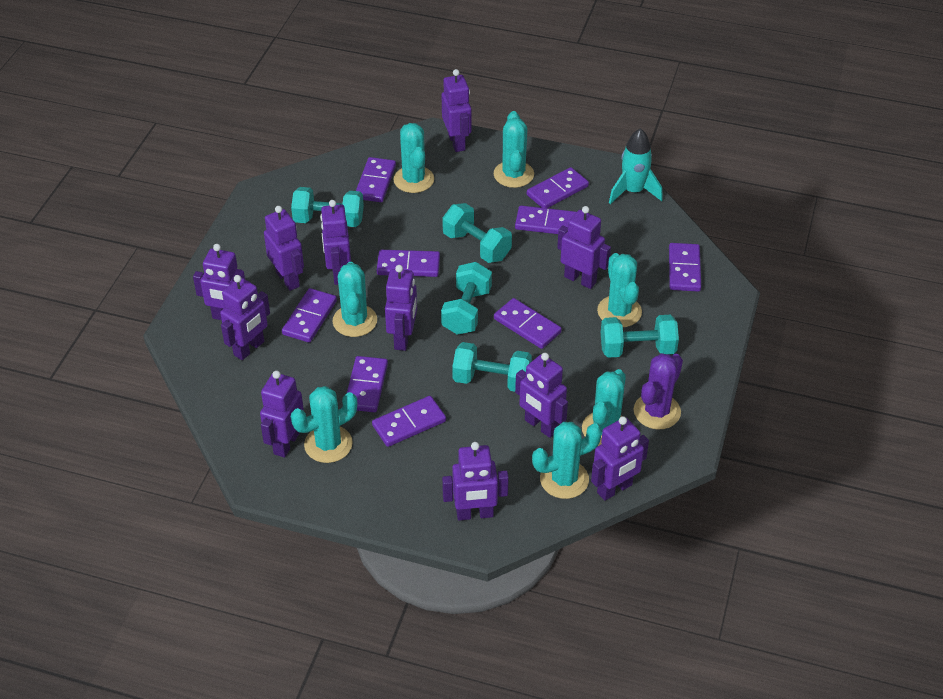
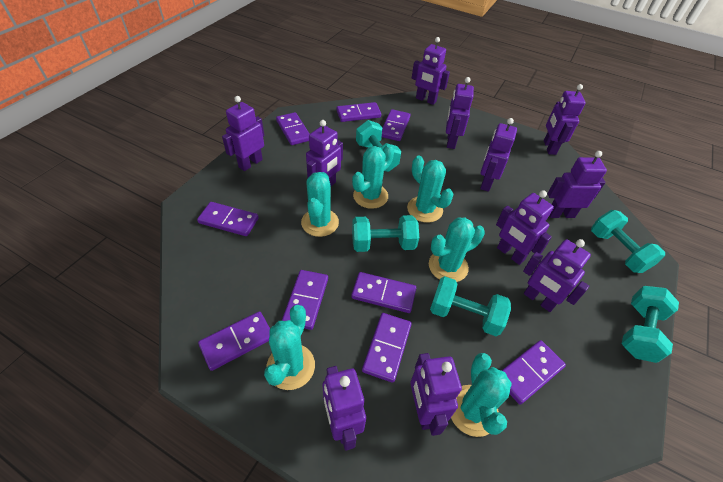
purple cactus: [634,353,683,430] = 1 -> none = 0
turquoise cactus: [291,386,357,463] [332,262,377,337] [393,123,434,193] [494,111,534,188] [532,422,602,499] [582,369,626,446] [597,253,642,327] = 7 -> [264,305,315,390] [301,172,339,237] [352,144,394,209] [407,156,453,223] [429,217,485,282] [451,353,512,437] = 6
turquoise rocket: [609,128,663,204] = 1 -> none = 0

